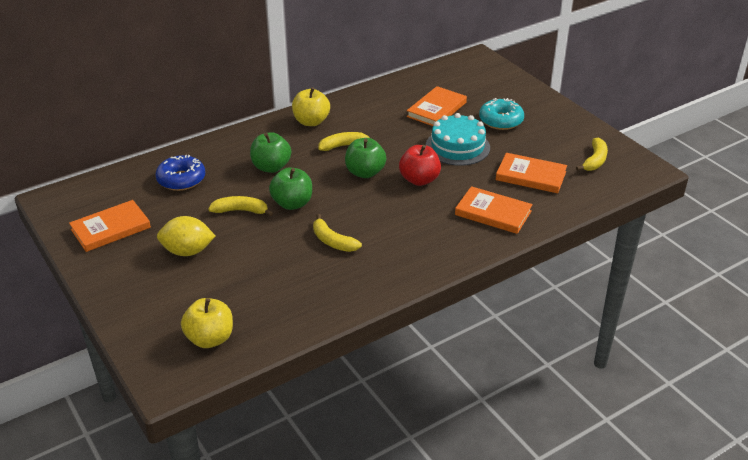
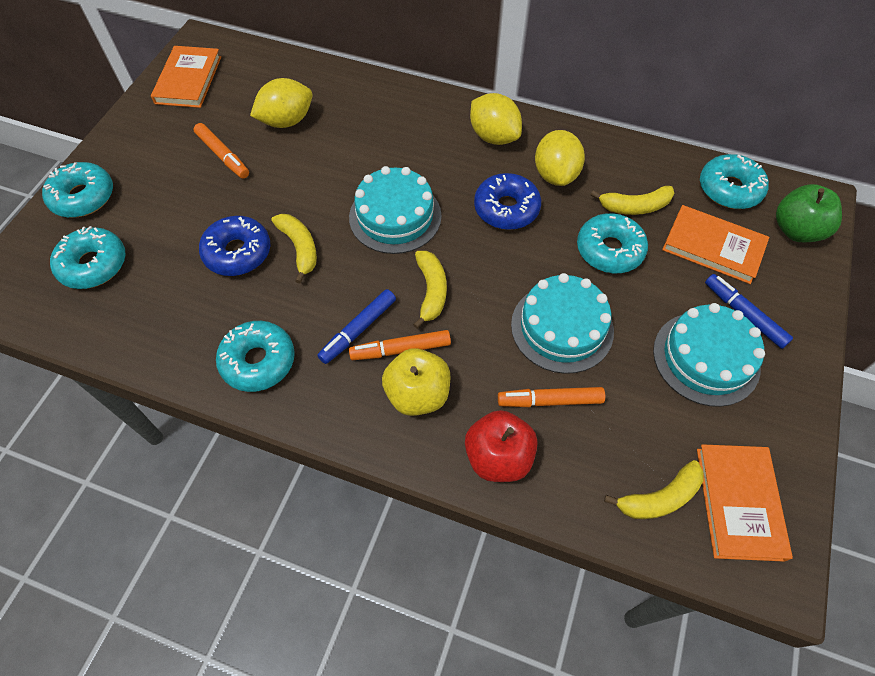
blue donut: [156,155,205,191] = 1 -> [199,216,270,276] [474,173,541,230] = 2
blue marker: none = 0 -> [317,289,396,364] [705,274,793,349] = 2
green apple: [250,132,291,173] [269,167,312,210] [345,138,386,178] = 3 -> [776,184,842,242] = 1
orange book: [69,200,151,252] [407,86,467,126] [455,186,533,234] [496,153,567,193] = 4 -> [151,46,221,108] [662,205,769,284] [697,444,793,562] = 3
orange marker: none = 0 -> [194,123,249,179] [349,330,451,360] [498,387,605,407] = 3
turquoise cake: [426,113,490,166] = 1 -> [349,166,442,254] [511,273,614,374] [653,303,765,407] = 3
turquoise donut: [479,98,524,130] = 1 -> [42,162,113,218] [50,226,125,289] [216,321,295,392] [577,213,648,273] [700,154,769,209] = 5
yellow apple: [181,298,233,348] [292,87,330,126] = 2 -> [382,348,450,416] = 1
yellow lemon: [157,216,215,256] = 1 -> [250,78,313,128] [470,93,522,145] [535,130,585,186] = 3

